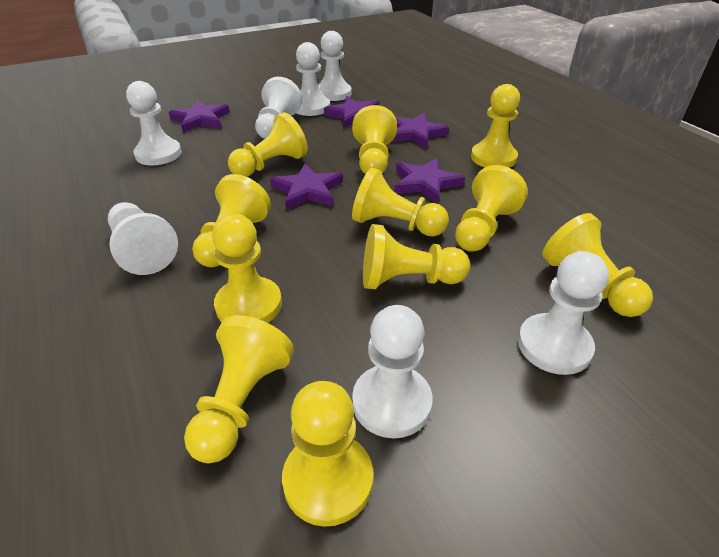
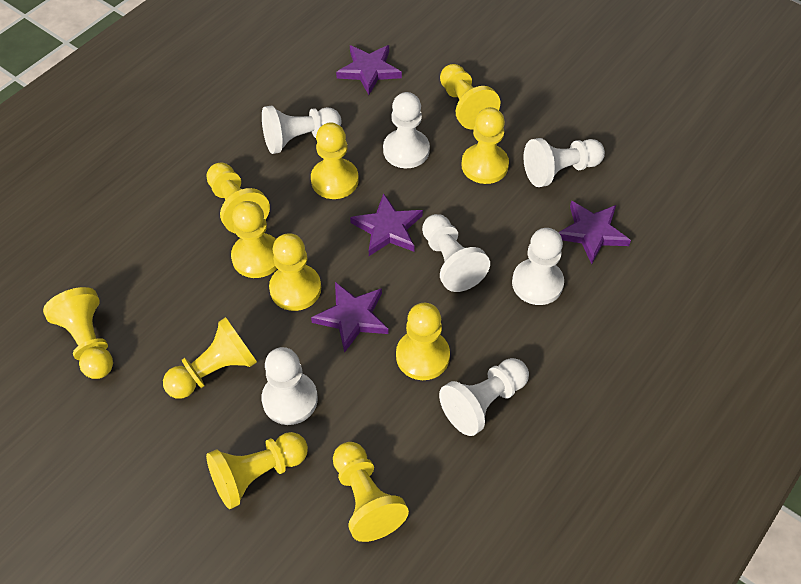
purple star: [169,100,230,133] [270,163,343,210] [324,96,379,128] [391,113,449,149] [394,158,465,204] = 5 -> [311,282,388,353] [336,45,402,95] [350,193,423,256] [558,201,631,264] = 4

